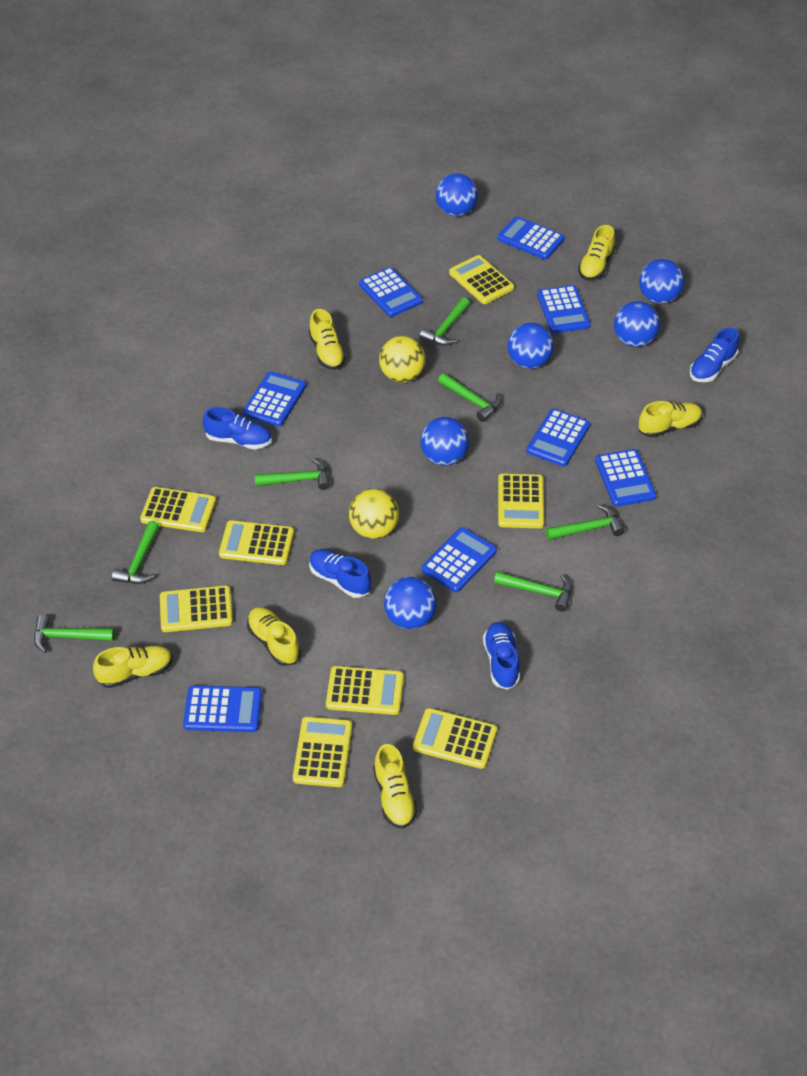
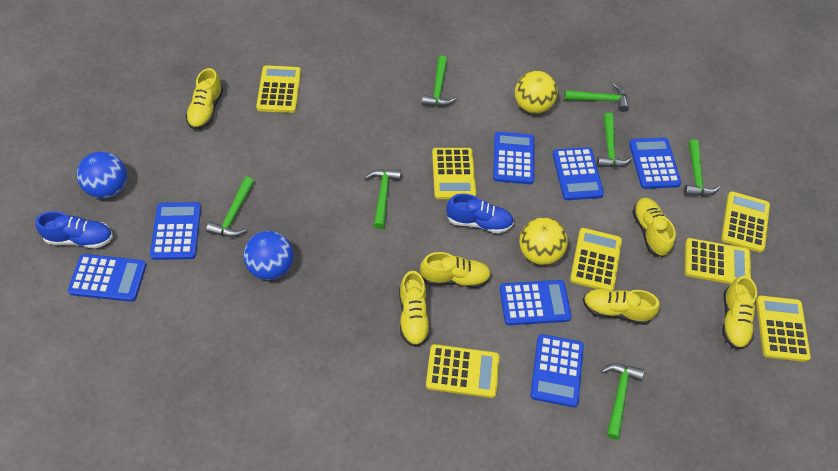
blue ball: [384,577,437,629] [421,417,469,466] [436,173,478,216] [508,322,554,369] [614,301,660,347] [639,259,684,304] = 6 -> [77,152,127,199] [243,231,294,280] = 2
blue calculator: [183,685,262,732] [243,372,306,427] [359,267,423,317] [421,527,497,592] [497,216,565,260] [526,409,590,466] [537,285,591,333] [595,449,656,507] = 8 -> [68,254,146,302] [150,202,201,260] [493,132,534,184] [499,280,572,325] [530,334,584,407] [552,147,604,200] [629,137,681,189] = 7
blue shoe: [203,407,272,449] [309,549,371,598] [483,622,520,690] [690,328,739,382] = 4 -> [35,211,113,249] [446,193,514,234] = 2
yellow calculator: [140,487,216,532] [160,585,233,632] [219,520,294,565] [293,716,352,787] [326,666,404,715] [413,708,497,769] [449,255,514,304] [498,474,544,528] = 8 -> [256,65,301,113] [426,344,499,398] [432,148,476,199] [570,228,622,290] [685,238,751,284] [721,191,770,253] [756,295,811,362] = 7

